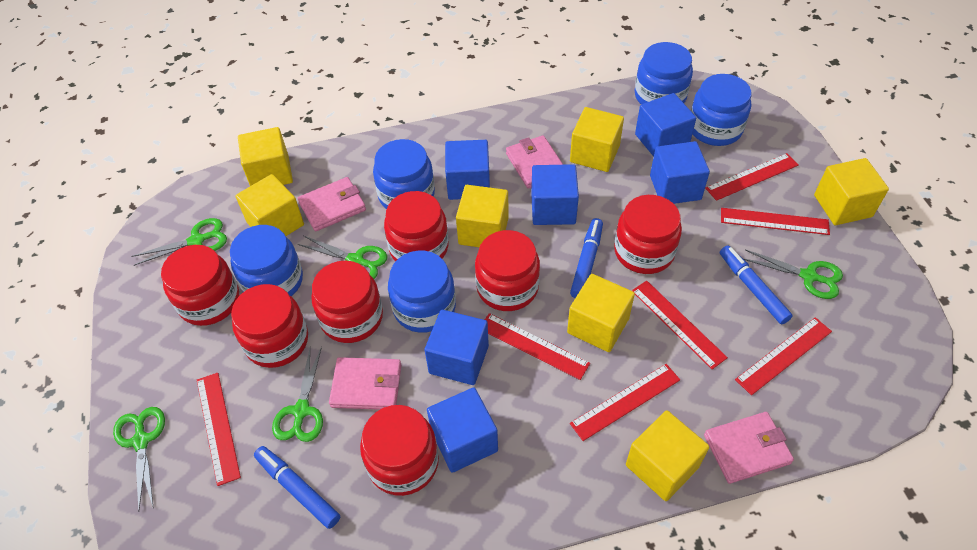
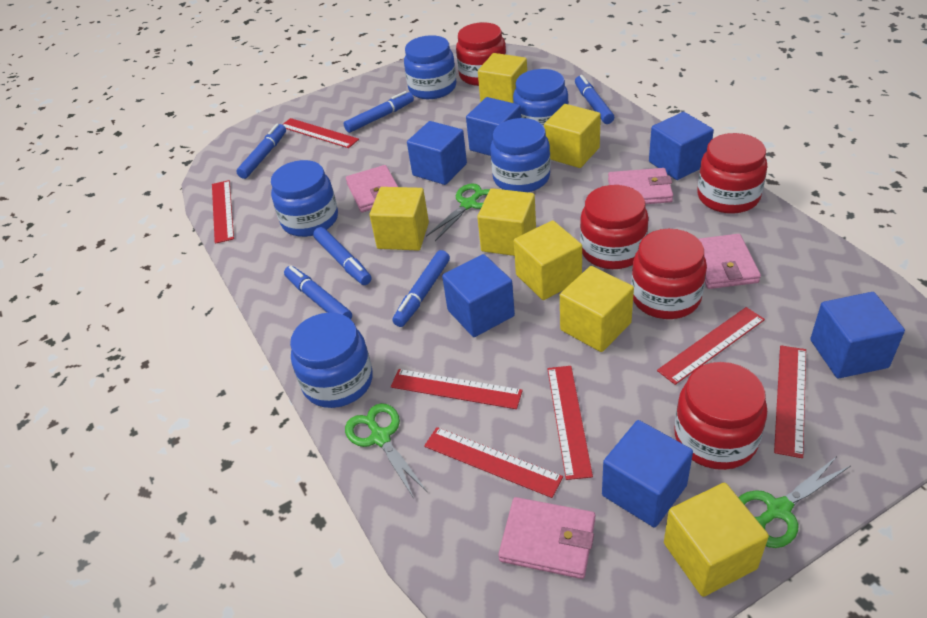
blue marker: [254,446,340,529] [570,218,603,298] [720,245,793,324] = 3 -> [236,124,286,179] [284,266,352,319] [313,227,371,285] [344,91,414,133] [392,250,450,327] [575,75,614,124] = 6
green scissors: [113,407,165,512] [132,218,227,266] [272,346,323,442] [298,235,387,279] [744,249,843,299] = 5 -> [345,403,427,497] [426,183,490,241] [738,457,850,548] = 3
red jar: [161,245,239,326] [231,284,308,368] [311,261,383,343] [360,405,439,496] [384,191,449,261] [475,230,540,311] [614,195,682,274] = 7 -> [456,22,506,86] [580,185,649,269] [631,229,707,319] [674,362,767,470] [697,133,767,214] = 5

